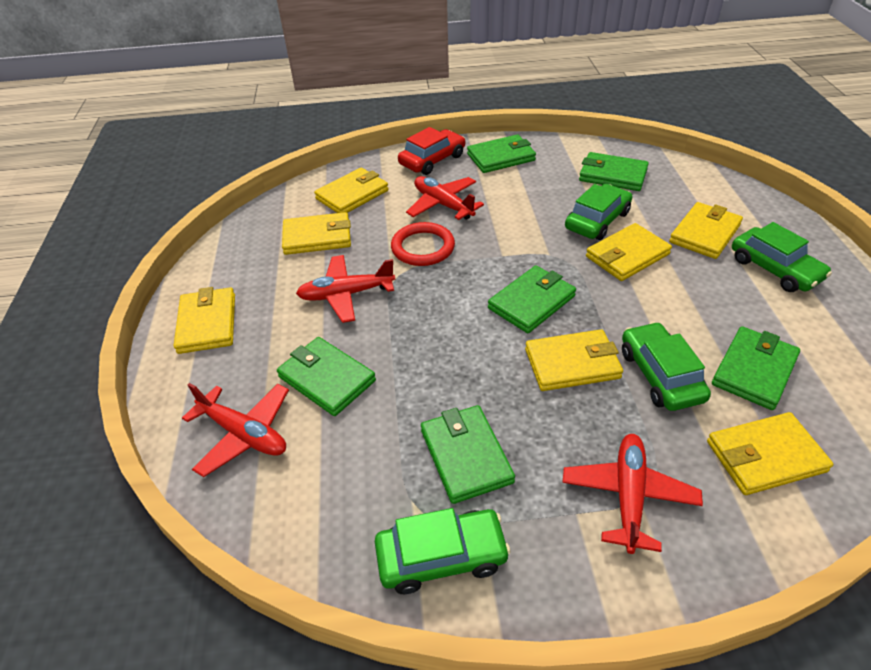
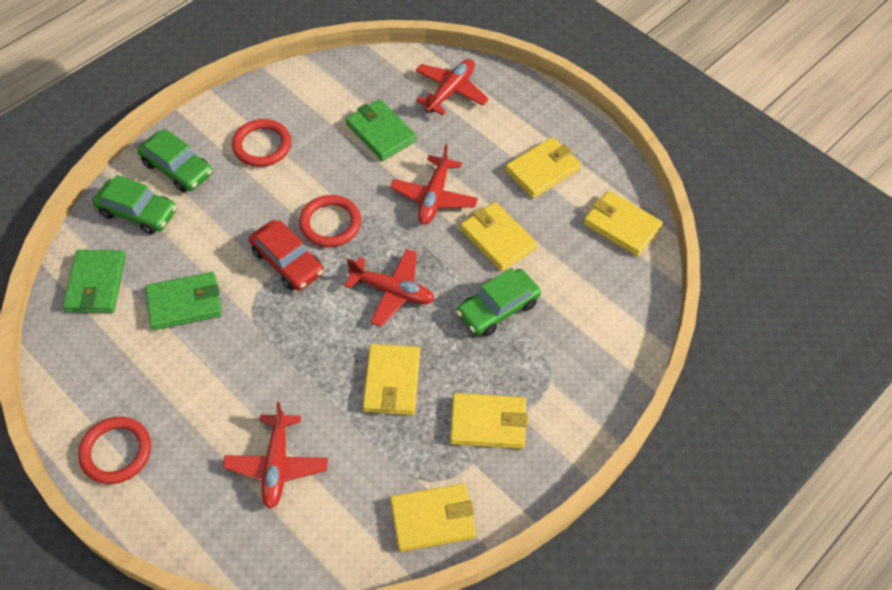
green car: [375,508,511,594] [565,184,632,240] [622,322,711,411] [732,222,832,292] = 4 -> [93,175,177,234] [137,129,213,192] [456,268,541,336] = 3
green wallet: [277,337,376,416] [421,405,515,504] [467,135,536,173] [488,266,576,333] [579,152,649,191] [712,326,800,410] = 6 -> [63,250,126,313] [145,272,222,330] [346,99,417,161] = 3
red ring: [391,222,455,266] = 1 -> [78,417,151,484] [232,119,291,167] [299,195,361,247] = 3
yellow wallet: [174,287,235,354] [282,212,351,255] [314,168,388,213] [525,329,623,391] [586,223,672,281] [669,202,743,259] [707,412,834,495] = 7 -> [363,344,420,415] [390,483,476,552] [450,393,528,449] [460,202,537,272] [505,137,581,198] [583,191,663,256] = 6

